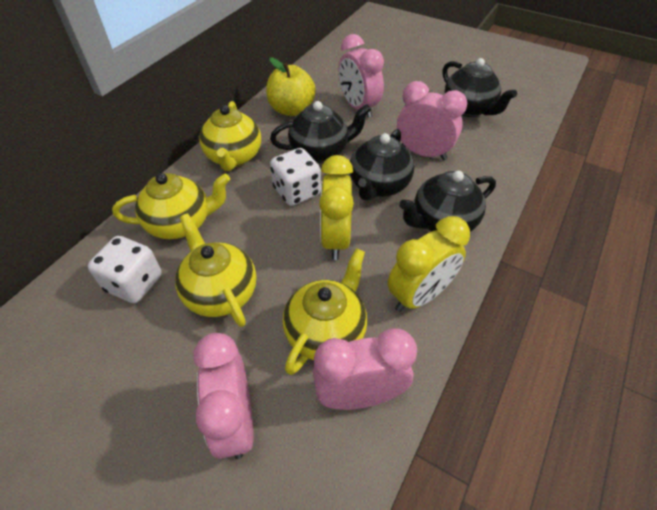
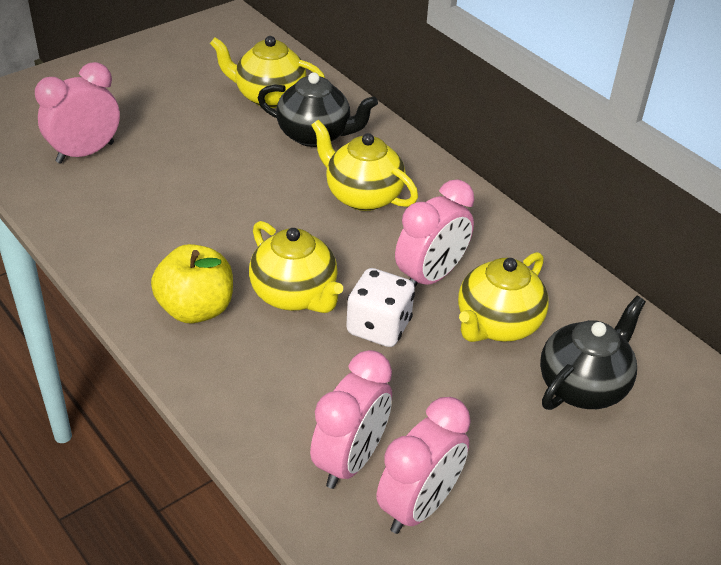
black teapot: [270,101,371,163] [350,129,414,201] [399,171,496,232] [443,58,517,117] = 4 -> [258,72,378,147] [540,296,646,410] = 2
white dice: [88,236,162,303] [270,148,321,206] = 2 -> [346,268,415,347] = 1
yellow clock: [319,155,354,260] [388,216,470,312] = 2 -> none = 0

